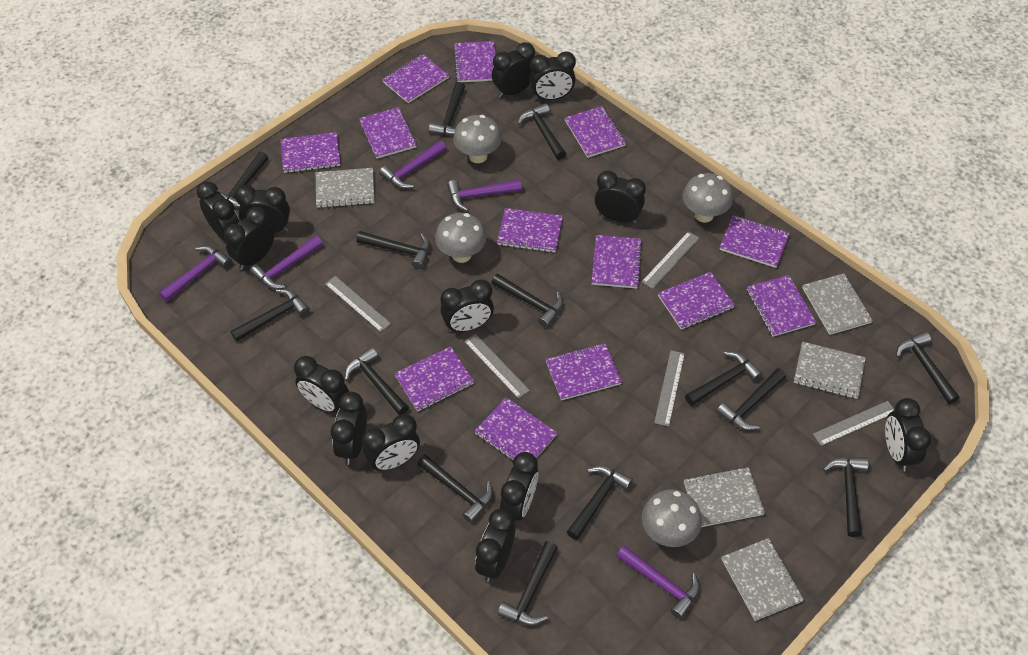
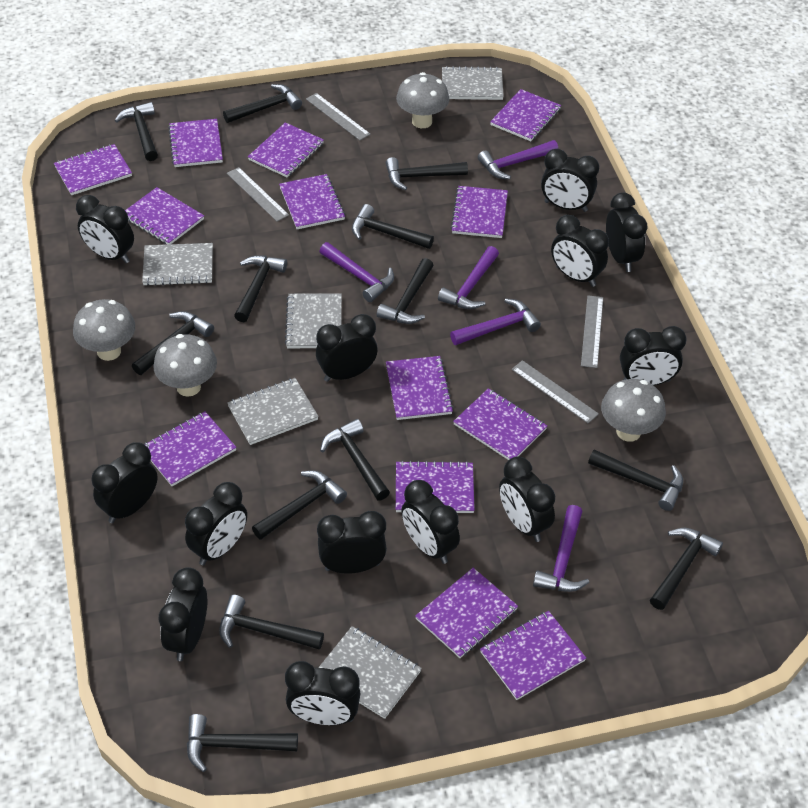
black hammer: [217,152,268,208] [230,289,310,342] [345,347,409,415] [356,231,430,269] [417,454,493,523] [429,82,465,136] [491,274,563,328] [498,541,558,626] [518,103,566,160] [567,465,633,540] [685,352,763,406] [716,368,786,430] [823,457,869,537] [896,331,960,404] = 14 -> [115,102,158,161] [132,311,214,375] [187,714,298,772] [219,595,324,650] [223,84,302,123] [234,255,287,322] [252,471,347,540] [320,419,390,501] [352,204,434,249] [377,258,434,324] [386,157,468,190] [588,449,683,511] [650,528,723,610] = 13
grey ruler: [325,276,391,332] [464,334,530,399] [642,231,699,289] [654,350,685,427] [813,401,895,446] = 5 -> [227,167,289,221] [306,93,371,140] [512,360,599,423] [581,295,603,368] = 4

